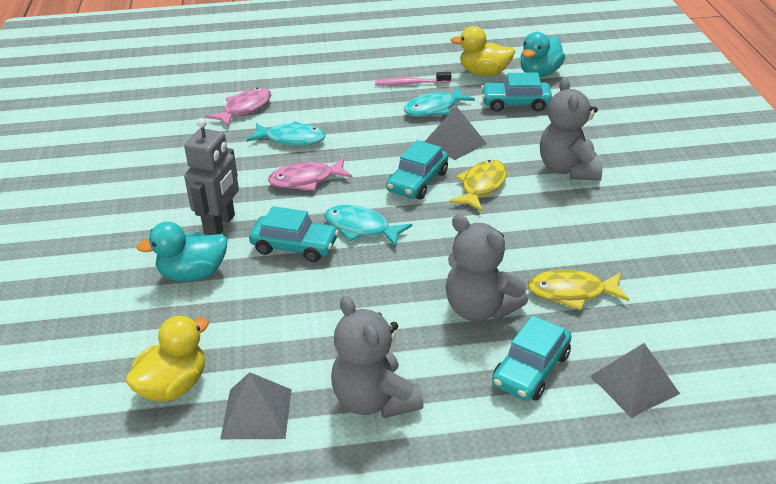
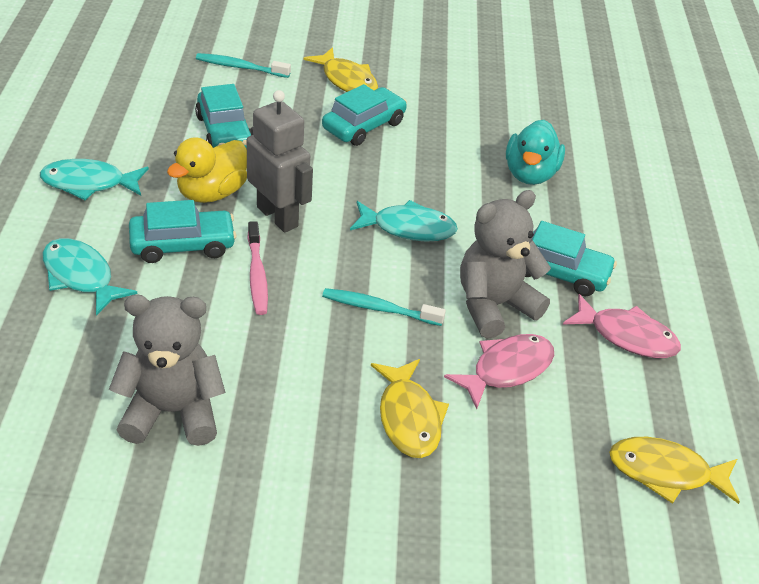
grey pyramid: [220,372,292,439] [424,106,487,160] [591,343,680,418] = 3 -> none = 0
grey teddy bear: [331,296,424,418] [446,214,528,321] [540,77,603,181] = 3 -> [109,294,226,446] [460,190,551,339] = 2
turquoise duck: [136,221,228,282] [520,32,565,77] = 2 -> [506,120,565,185] = 1
turquoise toothbrush: none = 0 -> [196,53,291,78] [322,288,446,326] = 2
yellow duck: [125,315,209,402] [451,26,515,76] = 2 -> [167,137,247,203] = 1
yellow fish: [449,160,507,211] [528,269,629,310] = 2 -> [304,47,378,92] [371,359,449,458] [609,437,740,504] = 3

